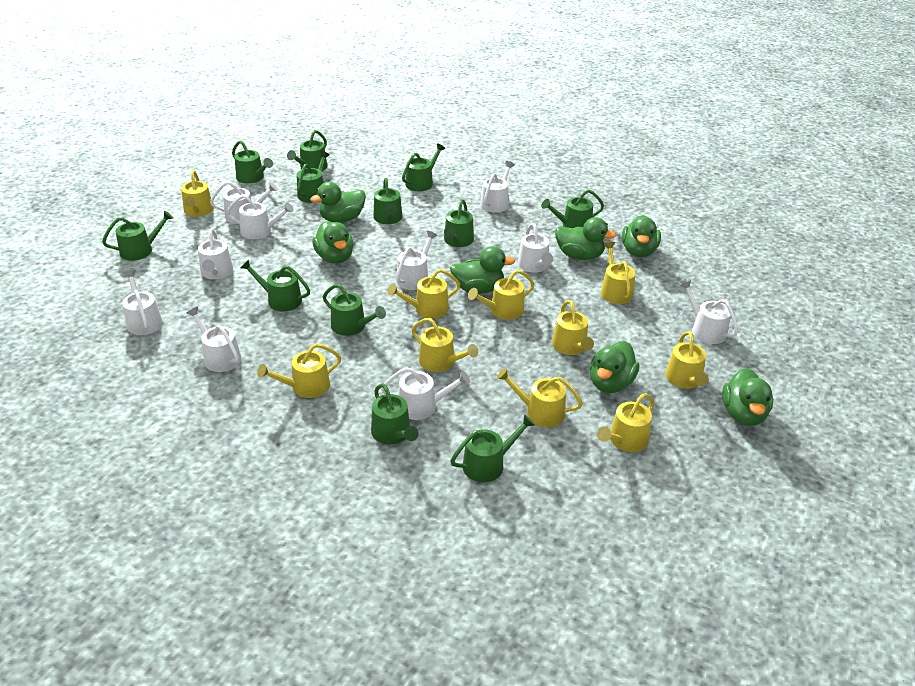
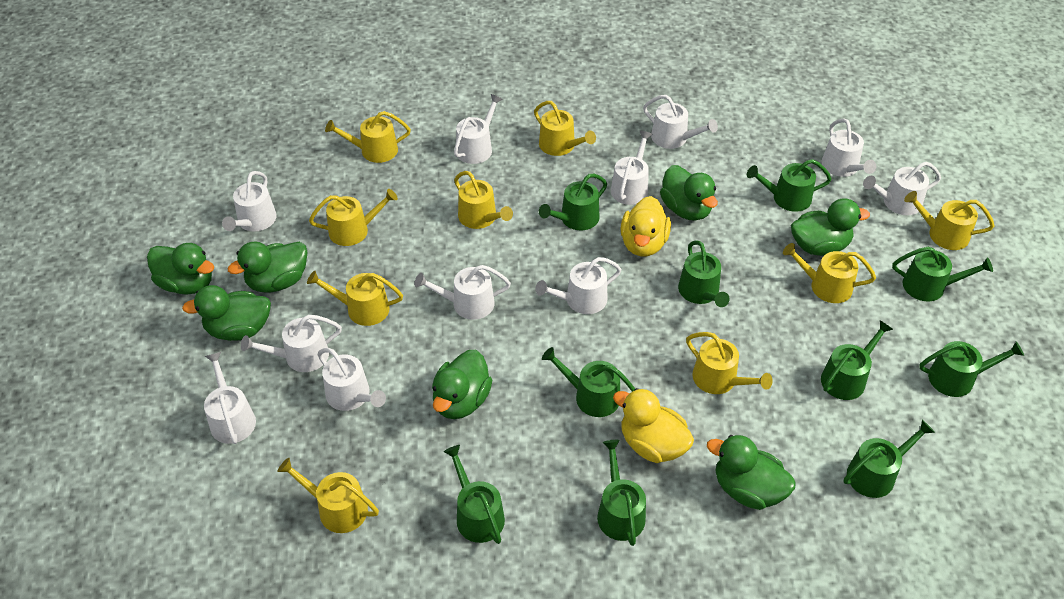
green watering can: [102,211,173,261] [232,140,273,183] [241,259,310,312] [287,130,327,171] [297,151,330,203] [323,284,386,336] [371,383,419,445] [373,178,402,224] [402,143,445,191] [444,199,474,247] [450,415,535,482] [541,189,604,228] = 12 -> [444,445,505,544] [539,174,607,231] [542,347,635,417] [597,440,646,546] [678,240,730,307] [747,159,832,212] [821,320,893,400] [844,420,935,498] [892,247,993,301] [919,341,1024,397] = 10
white watering can: [122,270,163,335] [187,307,241,372] [198,229,233,279] [210,181,278,224] [226,195,294,239] [381,367,470,420] [396,231,438,290] [480,161,515,213] [518,223,553,272] [680,280,739,344] = 10 -> [204,352,256,444] [222,171,277,231] [241,315,342,372] [317,348,386,411] [414,265,511,320] [454,94,503,164] [535,257,621,314] [611,131,653,205] [643,95,718,149] [821,118,876,177] [863,162,941,215] = 11
yellow duck: none = 0 -> [613,388,694,463] [620,196,671,256] = 2
yellow watering can: [181,170,214,217] [257,343,341,398] [387,269,460,318] [412,318,479,372] [468,270,534,320] [497,368,583,427] [552,300,594,355] [597,393,655,452] [601,242,635,304] [665,331,708,389] = 10 -> [277,458,379,533] [307,271,403,326] [309,189,398,246] [325,111,411,163] [454,171,513,229] [534,101,596,156] [686,332,773,394] [783,243,876,303] [904,191,994,250] = 9

